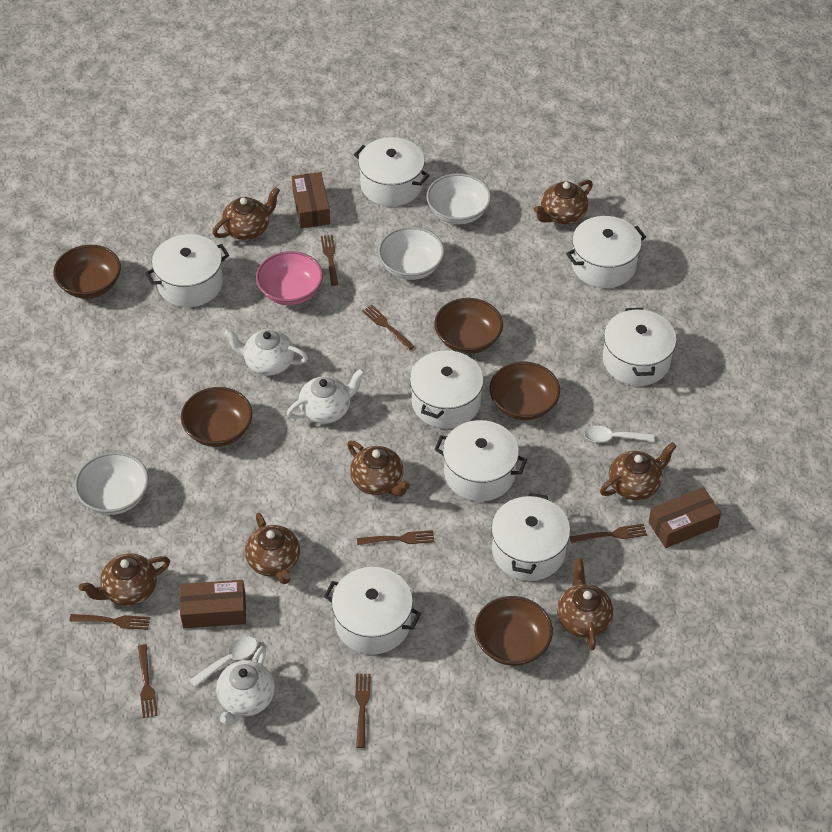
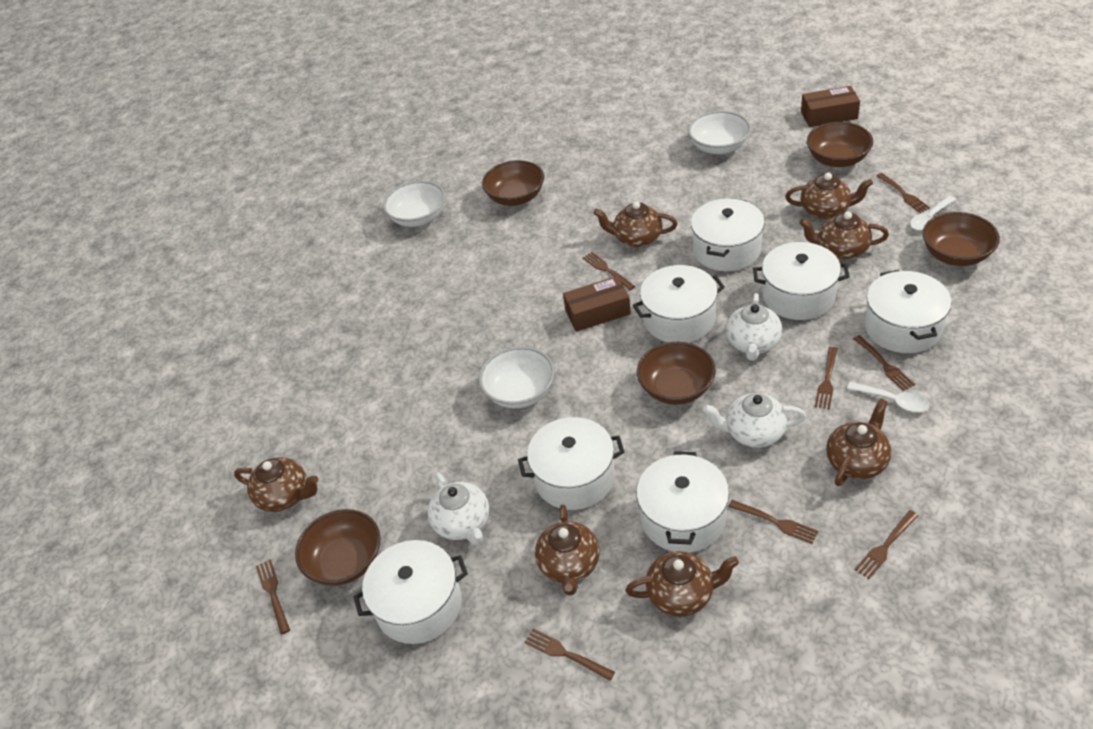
brown box: [180,580,246,628] [292,172,330,228] [649,487,721,548] = 3 -> [563,276,631,332] [801,86,860,127] = 2
brown fork: [69,614,150,630] [138,644,158,718] [321,235,338,286] [355,674,371,748] [357,530,434,545] [362,305,415,350] [570,524,647,543] = 7 -> [256,560,290,635] [524,629,615,681] [583,252,635,290] [728,500,818,544] [815,347,838,409] [853,335,915,391] [854,510,919,579] [877,173,930,213] = 8
pink bowl: [256,251,323,305] = 1 -> none = 0
white pot: [145,234,229,307] [324,567,421,655] [354,137,430,206] [410,349,484,429] [434,420,527,501] [491,493,570,581] [566,216,646,288] [603,308,676,386] = 8 -> [353,540,468,644] [518,417,625,510] [633,265,725,343] [636,451,729,553] [691,198,765,271] [753,242,850,320] [864,270,952,353] = 7

